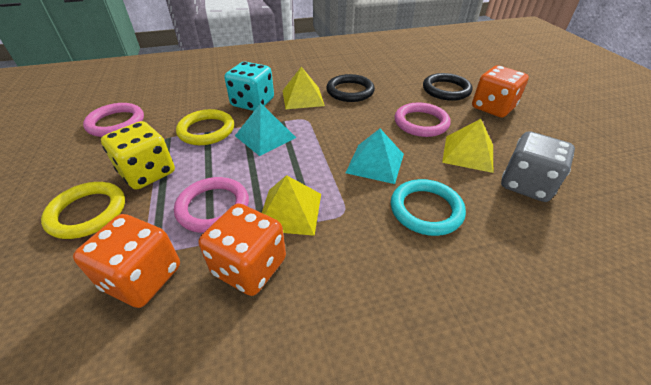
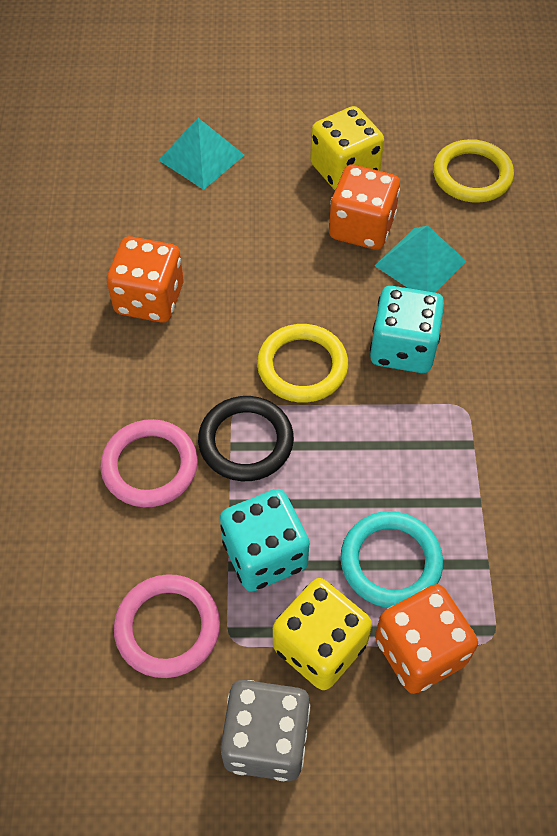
black ring: [326,74,375,102] [423,73,472,101] = 2 -> [198,396,294,481] = 1
pink ring: [83,103,144,137] [174,177,249,233] [394,102,450,137] = 3 -> [100,419,198,507] [114,574,220,678] = 2
turquoise dice: [225,62,274,111] = 1 -> [220,489,309,592] [370,286,444,373] = 2
yellow dice: [101,121,175,190] = 1 -> [273,578,372,690] [310,106,384,190] = 2
yellow pyramid: [262,175,321,236] [282,67,325,109] [442,119,493,173] = 3 -> none = 0

